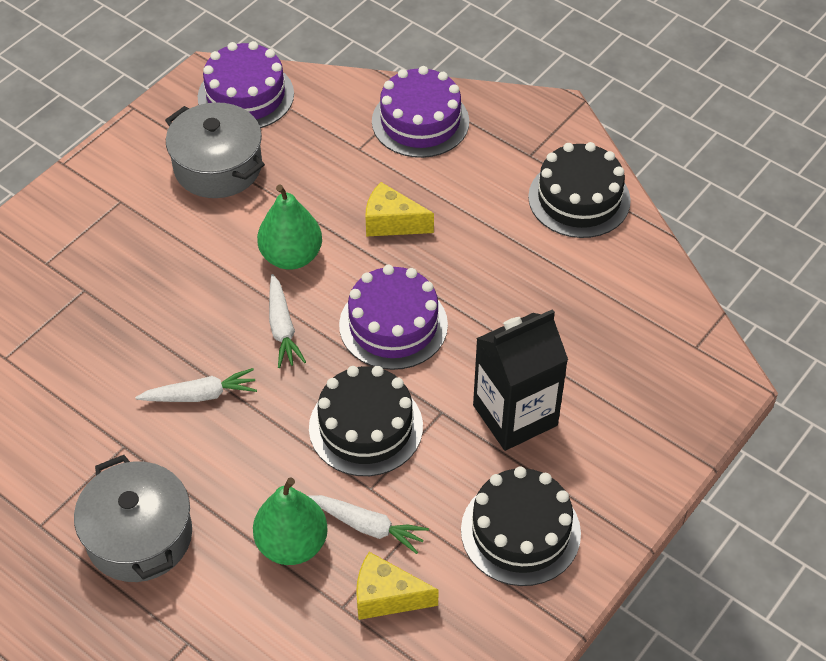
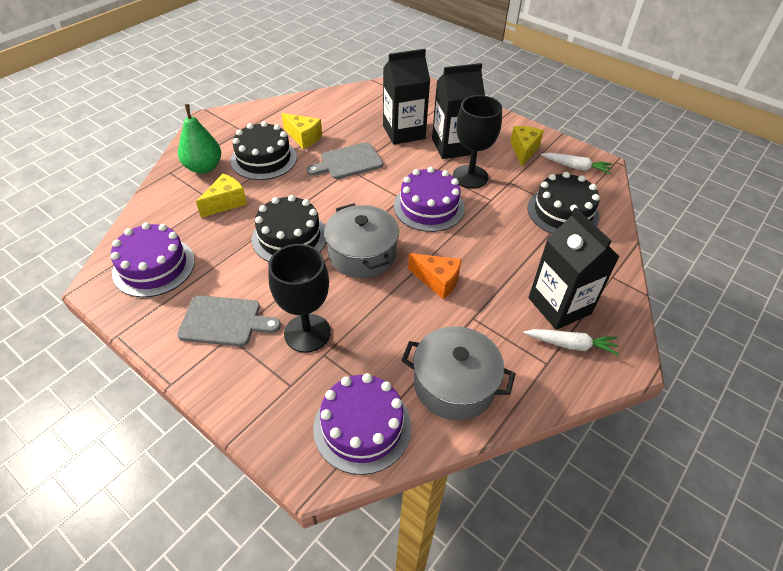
black carton: [473,309,568,451] = 1 -> [383,49,430,144] [432,63,485,159] [529,208,620,330] = 3
black goblet: none = 0 -> [268,244,331,353] [453,95,502,188] = 2
green pear: [253,477,328,565] [257,184,322,270] = 2 -> [178,104,221,174] = 1
grey cutting board: none = 0 -> [177,295,281,346] [306,142,383,179] = 2
orange cheese: none = 0 -> [408,253,462,299] = 1
white carrot: [135,368,257,402] [269,274,306,368] [308,495,429,554] = 3 -> [523,329,620,356] [541,153,612,174] = 2
yellow cheese: [356,552,439,620] [366,182,434,237] = 2 -> [196,174,247,218] [282,113,322,149] [510,126,544,166] = 3

